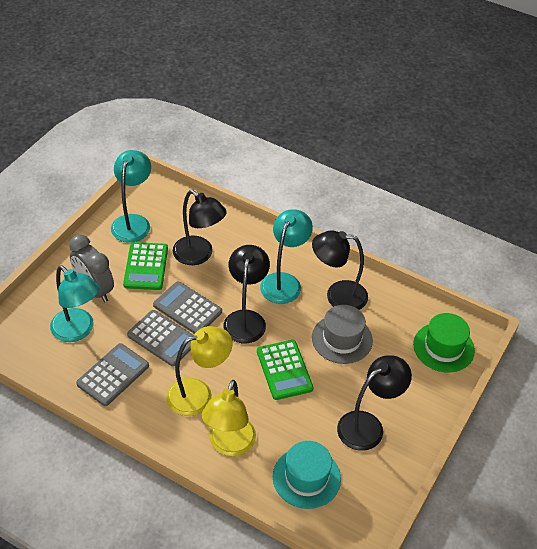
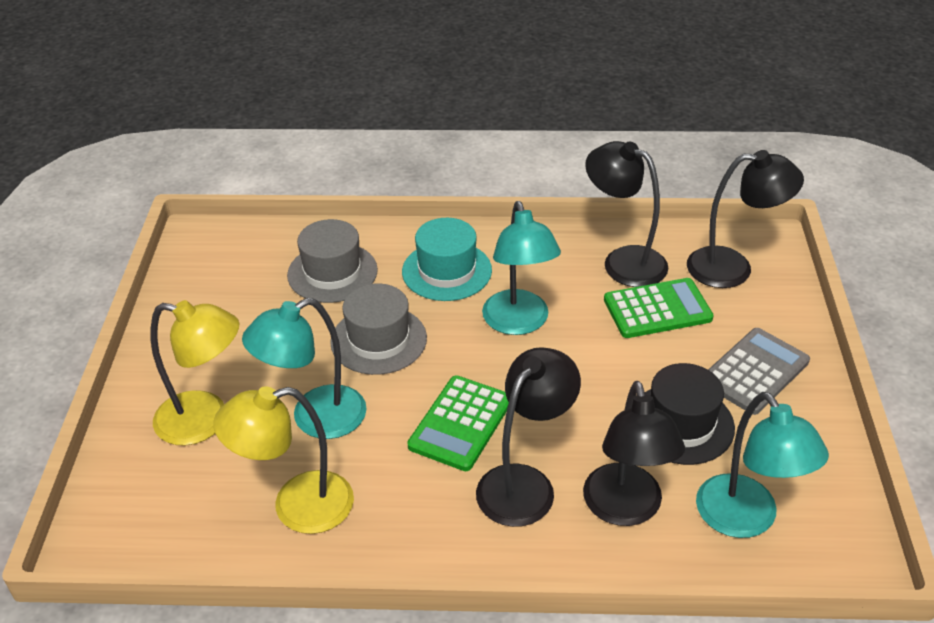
black hat: none = 0 -> [645,363,735,465] = 1
green hat: [413,313,475,373] = 1 -> none = 0
grey calculator: [76,343,149,406] [127,310,194,366] [153,281,222,334] = 3 -> [708,328,810,415] = 1
grey clock: [69,235,114,302] = 1 -> none = 0
grey hat: [312,305,373,364] = 1 -> [287,219,378,303] [330,284,427,375] = 2

